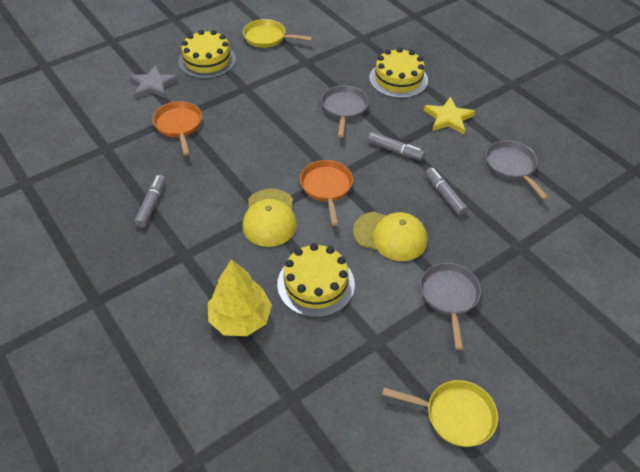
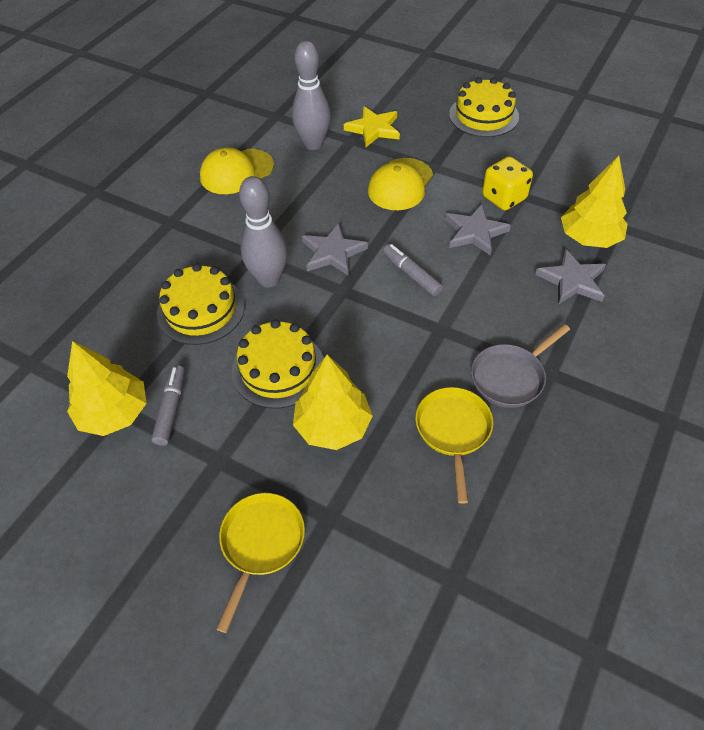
grey bowling pin: none = 0 -> [239,176,288,287] [292,41,331,150] = 2
grey marker: [134,175,166,228] [368,132,425,160] [425,167,468,216] = 3 -> [151,365,185,446] [383,244,443,296] = 2
grey pan: [321,85,369,138] [420,263,481,350] [486,140,549,200] = 3 -> [471,324,570,408] = 1
grey star: [129,65,179,99] = 1 -> [302,223,368,276] [445,204,511,256] [535,249,606,305] = 3
orange pan: [153,101,202,155] [300,160,353,226] = 2 -> none = 0
yellow dice: none = 0 -> [482,156,533,210] = 1
yellow tree: [208,259,272,336] = 1 -> [67,341,147,436] [293,355,373,450] [561,156,628,248] = 3

